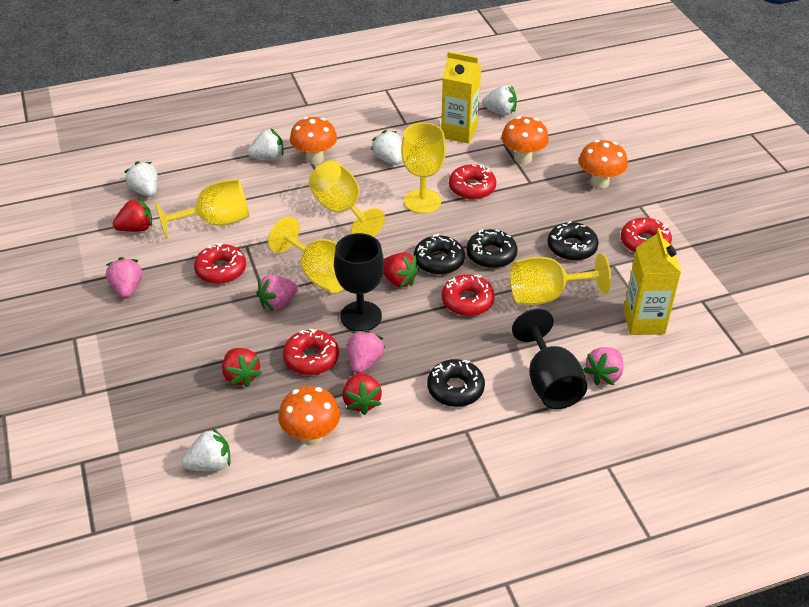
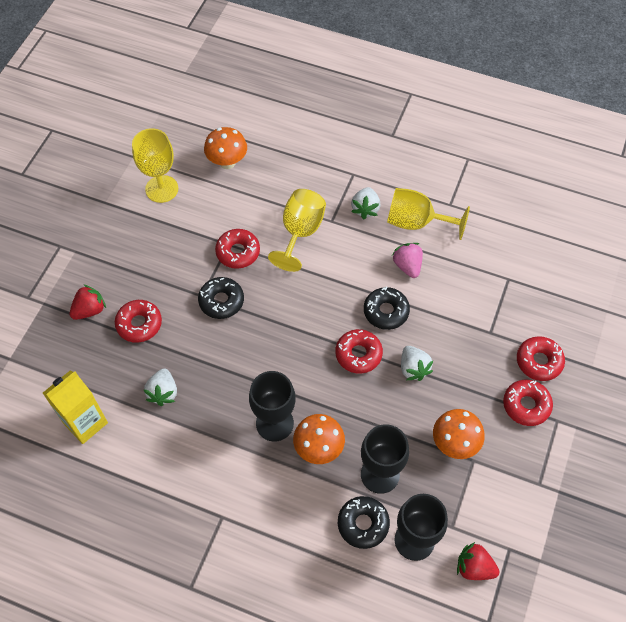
black donut: [414,234,465,275] [427,359,485,407] [466,229,517,268] [547,221,599,261] = 4 -> [198,277,244,319] [338,496,390,549] [364,287,410,330] = 3
black goblet: [334,233,384,331] [512,309,587,409] = 2 -> [249,371,296,442] [361,424,409,494] [395,494,448,561] = 3
orange mushroom: [278,386,340,446] [290,117,337,164] [501,116,549,164] [579,140,628,189] = 4 -> [204,127,247,169] [293,414,345,464] [433,409,485,459] = 3
pink strawberry: [106,257,142,299] [256,275,298,311] [347,330,385,373] [583,347,624,385] = 4 -> [392,243,423,278] = 1
red strawberry: [113,198,152,232] [222,348,262,387] [342,373,382,415] [383,252,419,288] = 4 -> [70,284,106,320] [457,542,499,580] = 2
white strawberry: [125,161,158,197] [182,428,231,472] [247,129,284,160] [371,130,402,165] [482,85,517,115] = 5 -> [143,369,177,406] [351,187,381,219] [401,346,433,381] = 3
yellow carton: [441,51,481,144] [624,228,681,335] = 2 -> [43,370,108,444] = 1
yellow goblet: [155,179,249,238] [268,216,344,293] [309,161,385,237] [401,123,446,214] [510,253,611,305] = 5 -> [132,128,178,203] [268,189,326,272] [387,188,470,240] = 3

